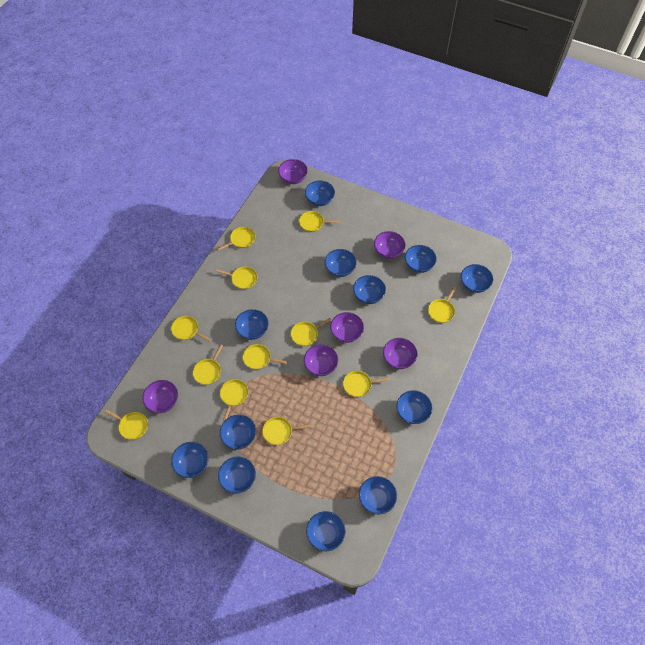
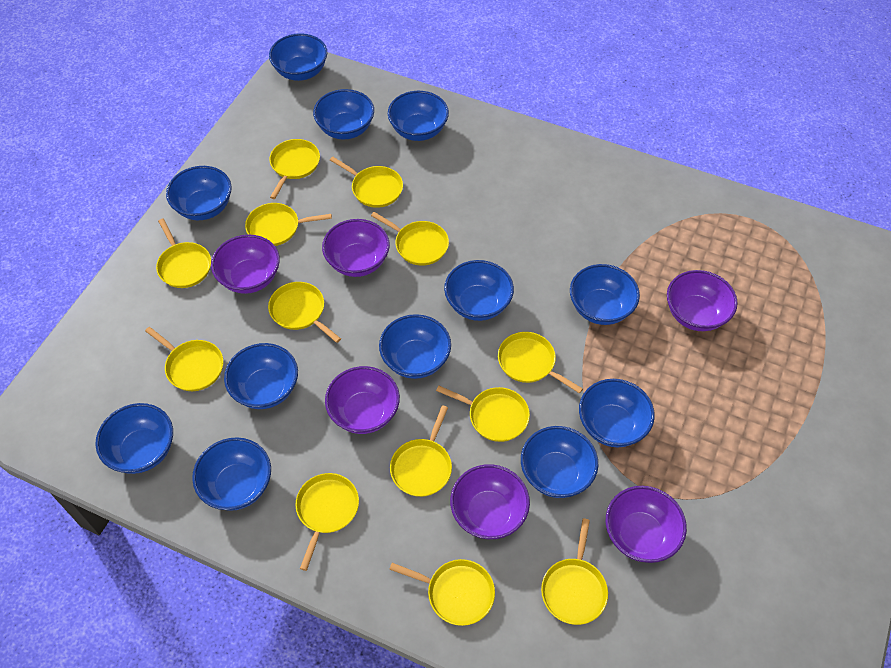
yellow pan: [105,410,148,440] [171,316,211,342] [193,344,223,385] [216,267,257,289] [217,227,255,250] [220,379,248,422] [243,344,287,369] [263,417,310,445] [291,318,331,346] [299,211,340,232] [343,371,389,397] [428,287,456,323] = 12 -> [145,327,223,391] [156,219,211,288] [245,203,332,246] [268,282,341,343] [269,139,320,199] [295,473,359,571] [330,157,403,208] [371,212,449,266] [389,559,495,626] [390,405,452,497] [436,385,530,442] [498,332,583,393] [541,518,608,625] = 13

